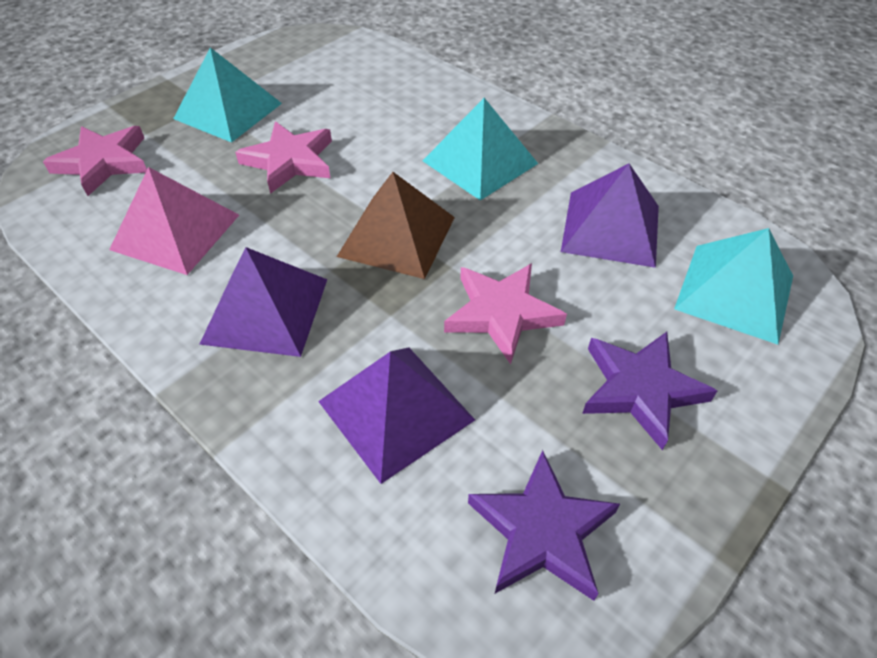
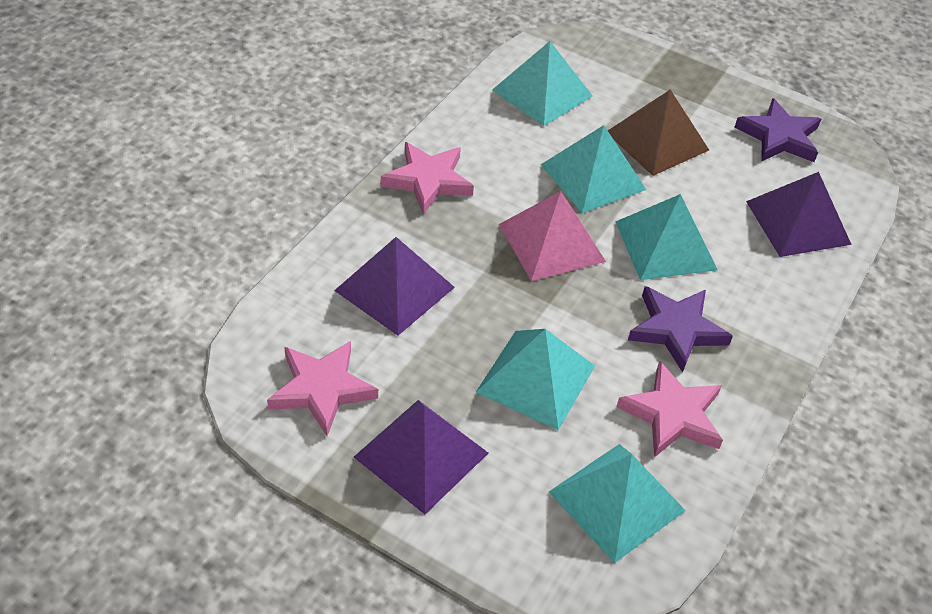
turquoise pyramid: [173,47,282,143] [423,98,538,201] [674,228,793,345] = 3 -> [476,329,595,430] [492,41,592,126] [541,125,647,213] [549,444,686,563] [615,194,718,280] = 5

